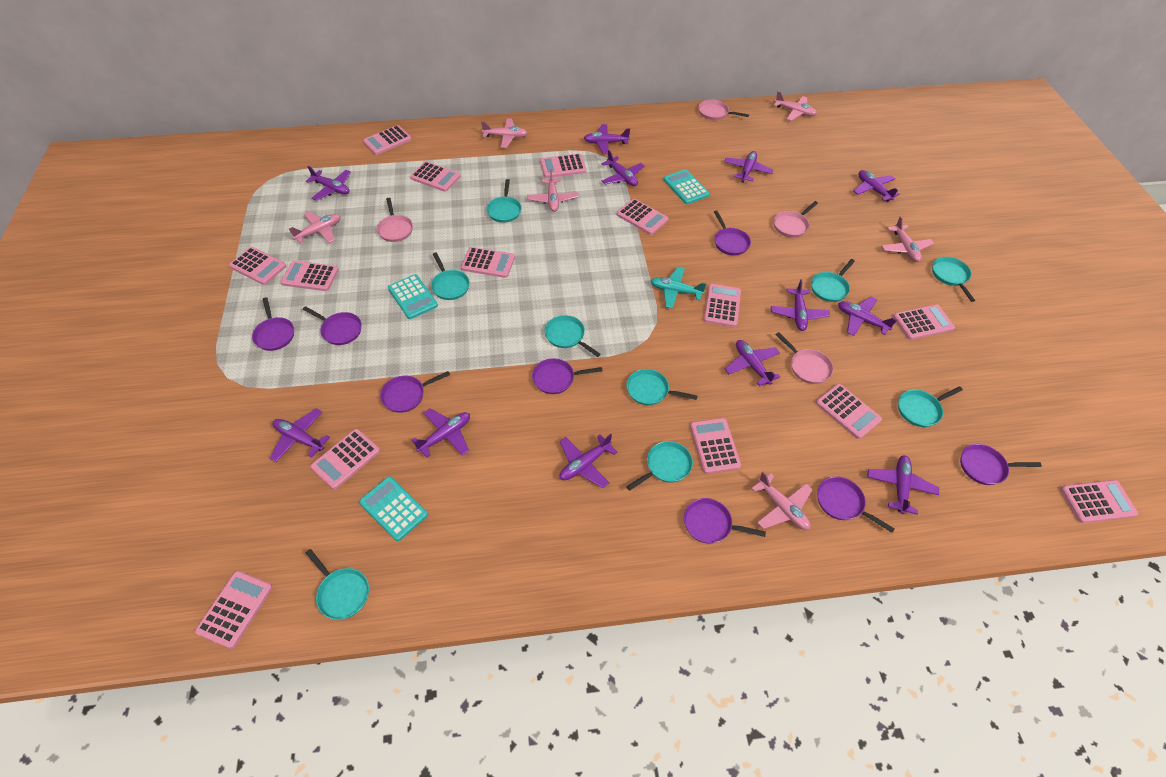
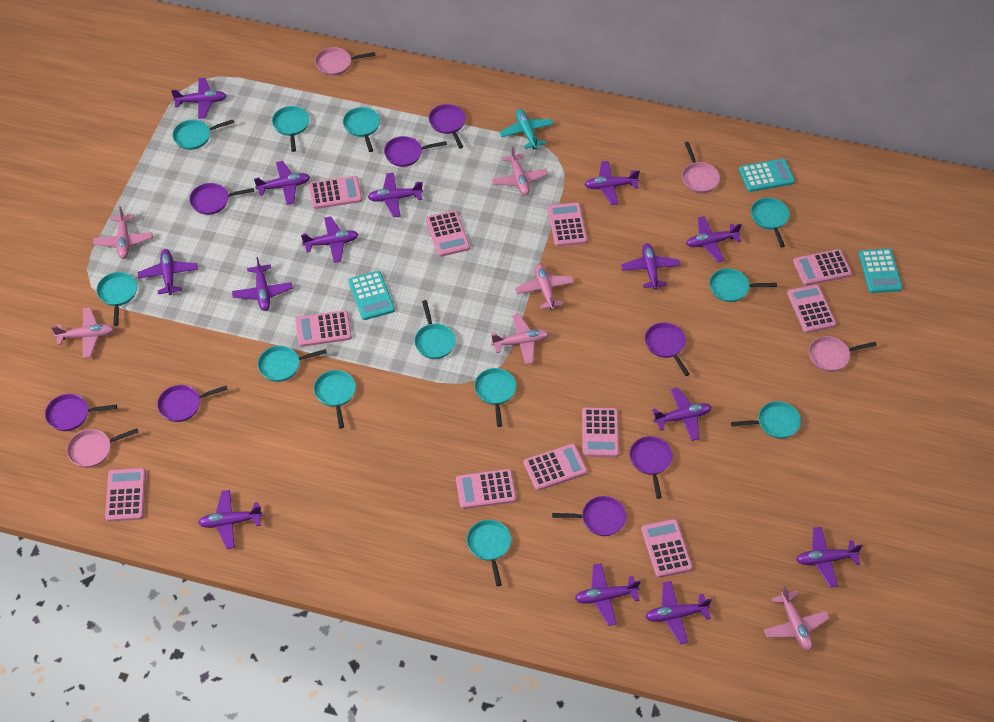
pink calculator: [195,571,272,649] [229,247,286,285] [281,261,339,291] [310,429,380,490] [363,125,412,155] [410,161,461,192] [461,247,515,278] [540,154,586,178] [617,199,668,235] [690,418,741,474] [704,284,741,327] [816,384,882,439] [893,304,955,340] [1060,480,1138,523] = 14 -> [105,468,146,521] [295,310,352,347] [309,176,362,209] [426,210,470,257] [456,469,517,509] [524,444,588,491] [548,203,587,246] [582,407,619,457] [641,519,693,578] [787,284,836,333] [793,249,852,286] = 11
purple plane: [270,408,330,462] [306,166,351,201] [411,408,470,458] [559,434,618,488] [584,124,630,154] [601,150,645,186] [724,151,773,183] [725,340,780,386] [771,279,830,331] [838,297,897,336] [854,170,900,202] [867,455,939,514] = 12 -> [138,249,198,295] [171,78,227,119] [198,490,262,549] [232,257,293,311] [254,161,310,205] [301,216,359,263] [368,173,423,217] [575,563,640,626] [584,161,640,205] [621,243,680,290] [646,581,712,644] [652,387,711,441] [686,216,742,262] [796,527,862,587] = 14
turquoise pan: [306,549,369,620] [431,252,470,300] [486,179,522,223] [545,315,601,357] [626,369,697,405] [626,441,693,491] [811,259,855,302] [898,386,963,427] [932,257,975,302] = 9 -> [96,272,137,326] [172,120,234,150] [258,346,327,382] [272,106,309,152] [314,370,356,428] [343,107,380,152] [414,300,456,359] [466,520,511,586] [474,368,516,427] [709,268,777,302] [731,401,801,439] [751,198,790,247] = 12

